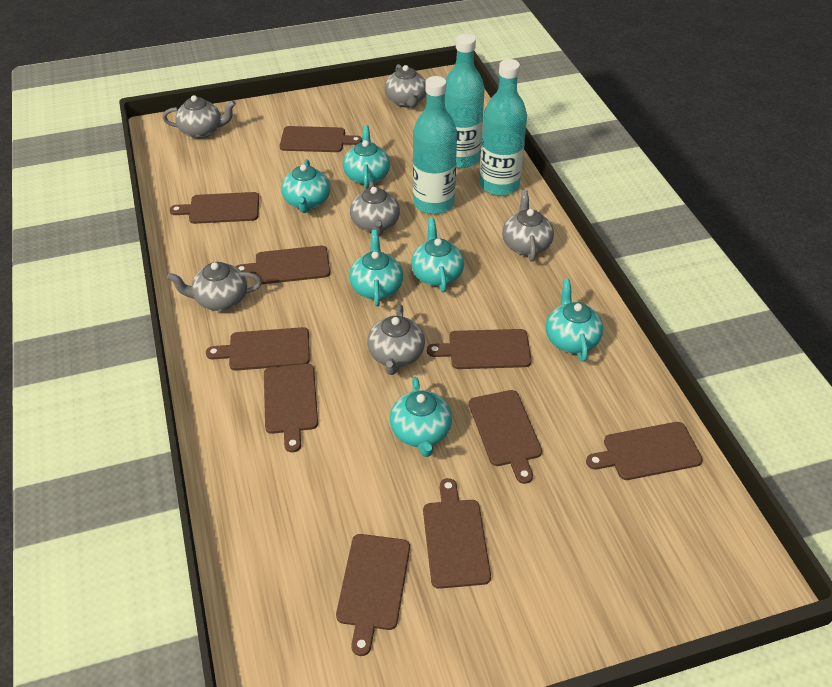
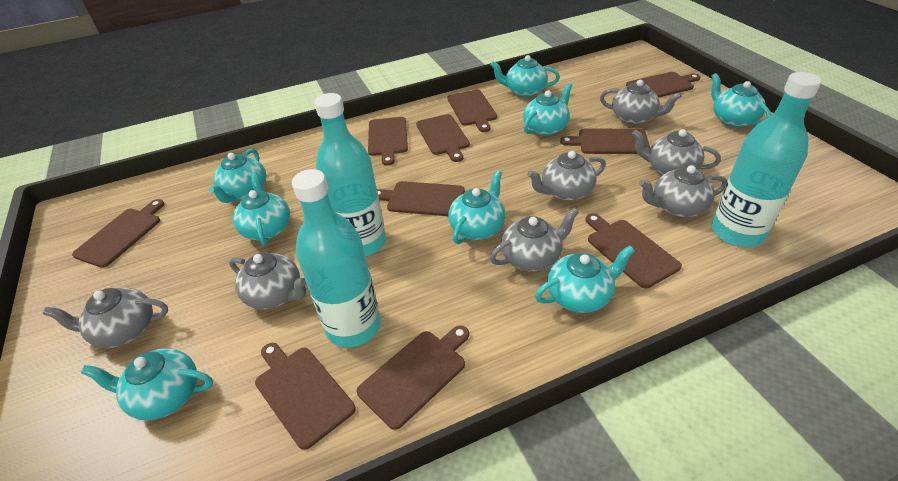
grey teapot: [163,95,236,139] [167,262,262,311] [350,181,400,236] [367,305,425,375] [384,64,426,107] [502,190,554,261] = 6 -> [43,287,168,348] [229,253,307,310] [490,208,579,271] [527,151,606,201] [600,80,682,125] [632,129,721,175] [639,165,727,217] = 7
turquoise teapot: [281,159,330,213] [343,125,390,189] [349,230,403,307] [390,377,452,457] [411,218,464,293] [546,279,603,362] = 6 -> [81,348,213,420] [209,149,266,203] [233,172,290,246] [449,170,506,244] [490,55,560,97] [523,83,573,136] [535,245,635,313] [711,73,771,127] = 8

